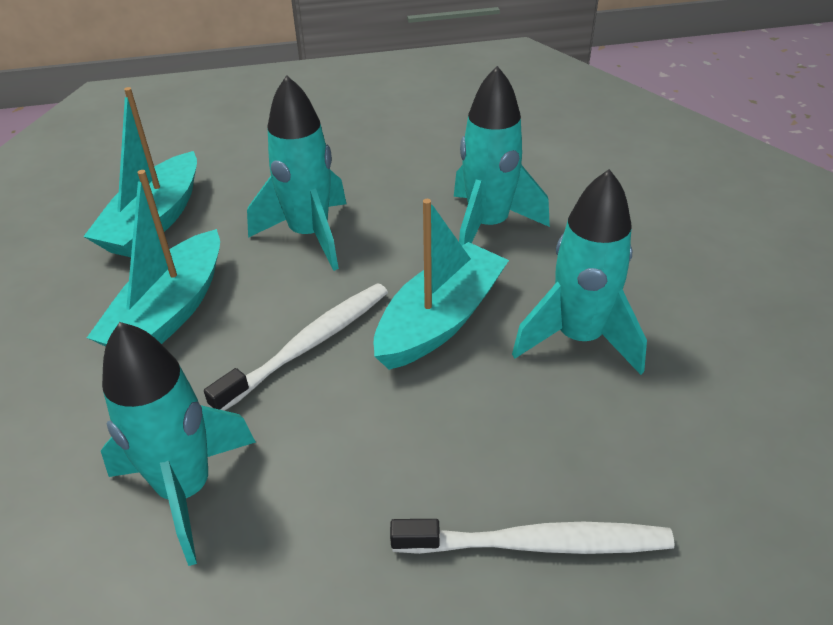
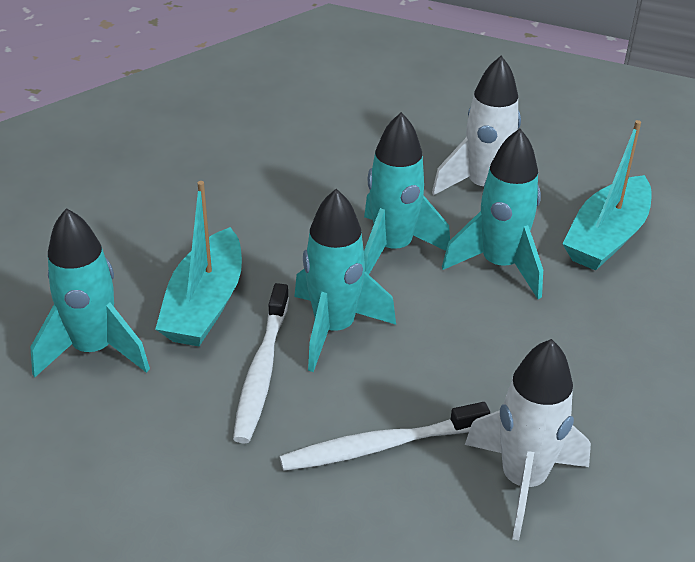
turquoise boat: [83,87,197,257] [87,170,220,347] [374,199,509,370] = 3 -> [155,181,242,346] [562,120,652,271] = 2
white rocket: none = 0 -> [432,56,521,195] [465,339,591,540] = 2

